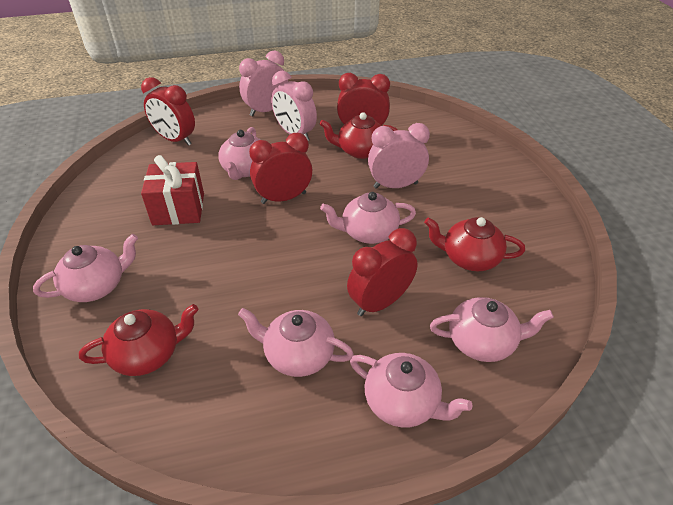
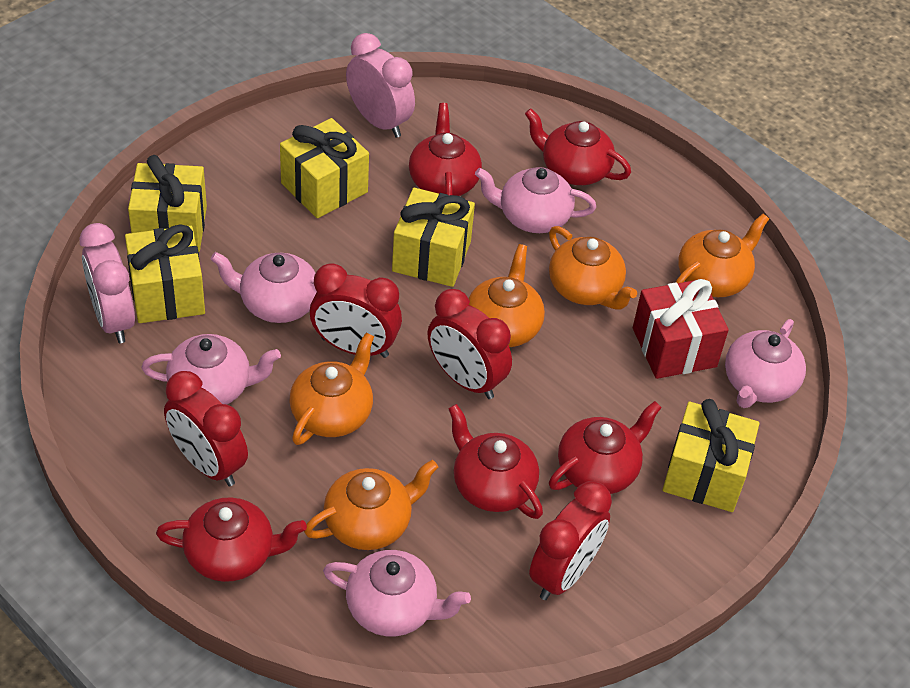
orange teapot: none = 0 -> [290,332,374,445] [304,460,438,550] [469,244,545,347] [549,226,637,310] [676,214,769,297] = 5
pink clock: [239,50,288,116] [271,71,317,141] [368,123,430,189] = 3 -> [80,223,135,343] [346,33,415,138] = 2
pink teapot: [33,234,138,302] [218,127,261,180] [238,308,354,377] [320,192,416,244] [350,353,472,428] [430,297,554,362] = 6 -> [142,334,281,404] [211,252,317,323] [323,550,471,636] [475,167,596,233] [725,319,806,408] = 5
red teapot: [79,304,199,376] [319,112,398,159] [424,217,525,271] = 3 -> [156,497,307,582] [409,103,482,196] [448,404,543,519] [525,108,631,185] [549,401,662,494] = 5
yellow gift: none = 0 -> [125,224,205,323] [128,155,207,252] [280,118,369,218] [392,188,475,287] [662,399,760,512] = 5

